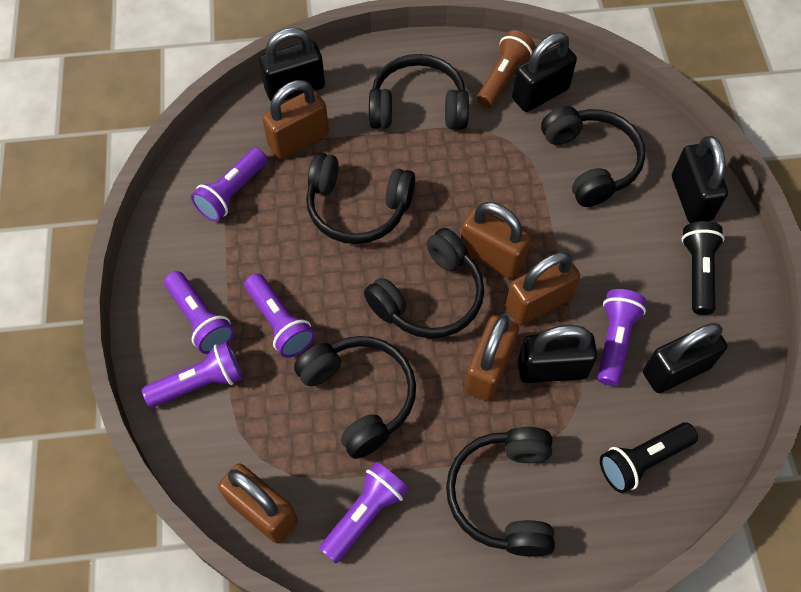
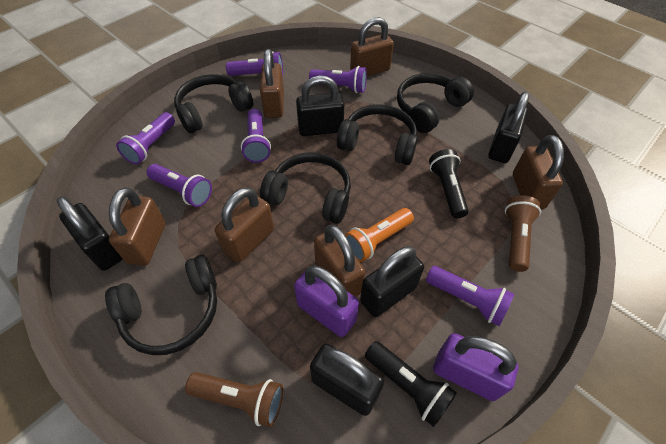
black headphones: [294,336,416,459] [306,153,415,244] [364,228,484,338] [369,54,469,129] [446,427,555,556] [541,106,645,207] = 6 -> [105,255,217,355] [174,74,253,133] [260,152,351,224] [337,104,418,165] [397,73,474,133] = 5
brown flashlight: [477,30,536,108] = 1 -> [185,372,283,427] [505,195,541,272] = 2
brown padlock: [218,463,298,544] [262,80,329,159] [461,202,531,279] [465,315,519,401] [506,252,580,326] = 5 -> [109,187,165,266] [215,187,274,263] [260,49,284,118] [314,225,365,297] [350,17,394,76] [513,135,564,209] = 6
orange flashlight: none = 0 -> [345,208,414,262] = 1
purple padlock: none = 0 -> [294,266,359,337] [433,333,518,401] = 2

